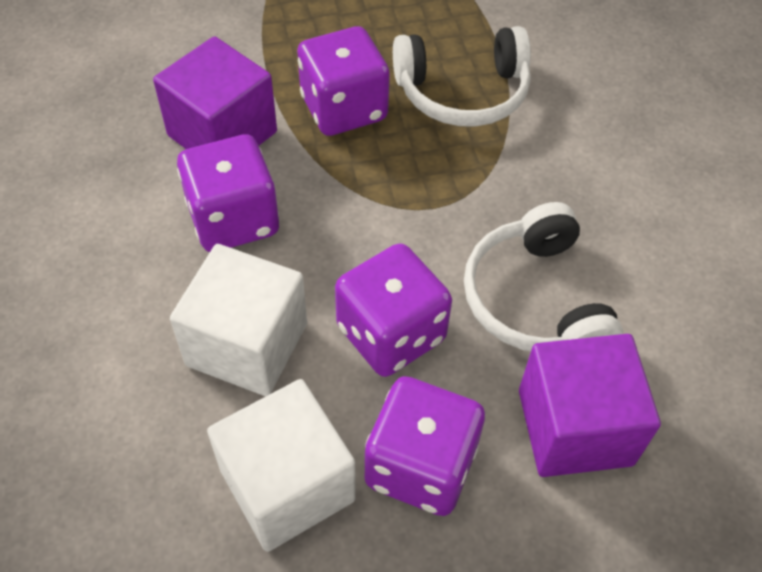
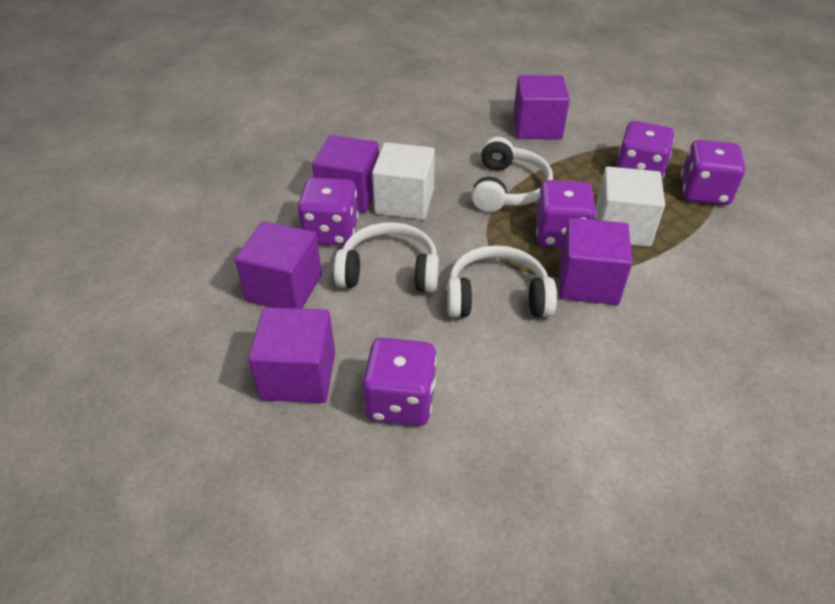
purple cube: [153,36,277,149] [519,334,661,477] = 2 -> [235,221,322,309] [248,307,335,403] [312,135,379,213] [513,75,570,139] [559,218,633,305] = 5
purple dice: [177,134,279,252] [297,26,390,136] [335,243,452,377] [365,376,485,516] = 4 -> [298,178,358,246] [363,337,437,426] [536,180,596,248] [616,121,674,179] [681,139,746,205] = 5
white headphones: [393,26,531,127] [464,202,623,351] = 2 -> [334,222,439,293] [447,245,557,318] [471,137,553,212] = 3

